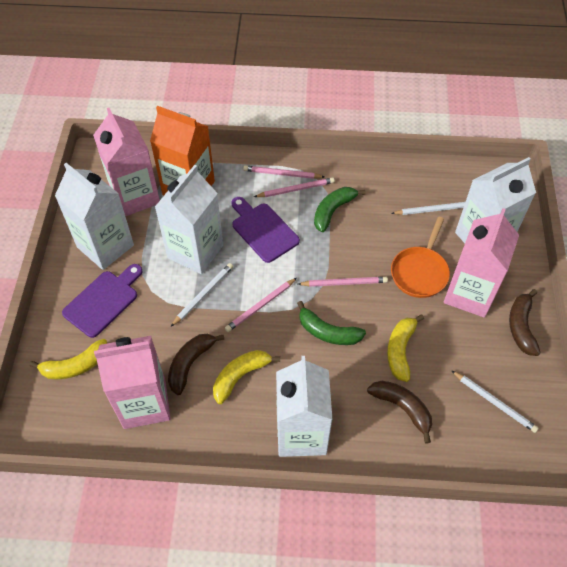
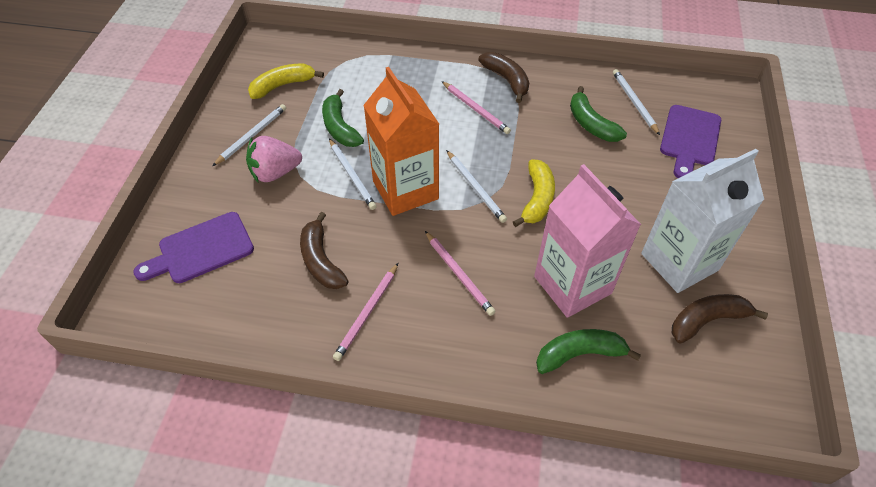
green banana: [297,301,366,345] [314,187,366,232] = 2 -> [322,89,364,147] [536,329,641,374] [570,86,627,142] = 3
orange pan: [391,217,450,298] = 1 -> none = 0
pink carton: [93,108,160,216] [94,336,170,429] [444,208,519,318] = 3 -> [534,164,641,318] = 1
pink pencil: [225,278,297,332] [243,166,324,179] [254,177,335,197] [298,277,388,287] = 4 -> [333,263,398,361] [425,231,496,316] [442,81,511,134] = 3
pink strawberry: none = 0 -> [246,136,302,182] = 1
white carton: [55,163,134,270] [155,165,223,274] [276,356,333,457] [455,157,536,243] = 4 -> [641,149,764,293] = 1
white pencil: [171,263,233,326] [391,202,465,215] [452,371,539,433] = 3 -> [213,104,286,166] [329,138,377,210] [446,150,507,223] [613,69,660,135] = 4
yellow banana: [29,339,107,379] [213,350,280,404] [387,314,424,382] = 3 -> [248,63,324,99] [513,160,555,227] = 2

